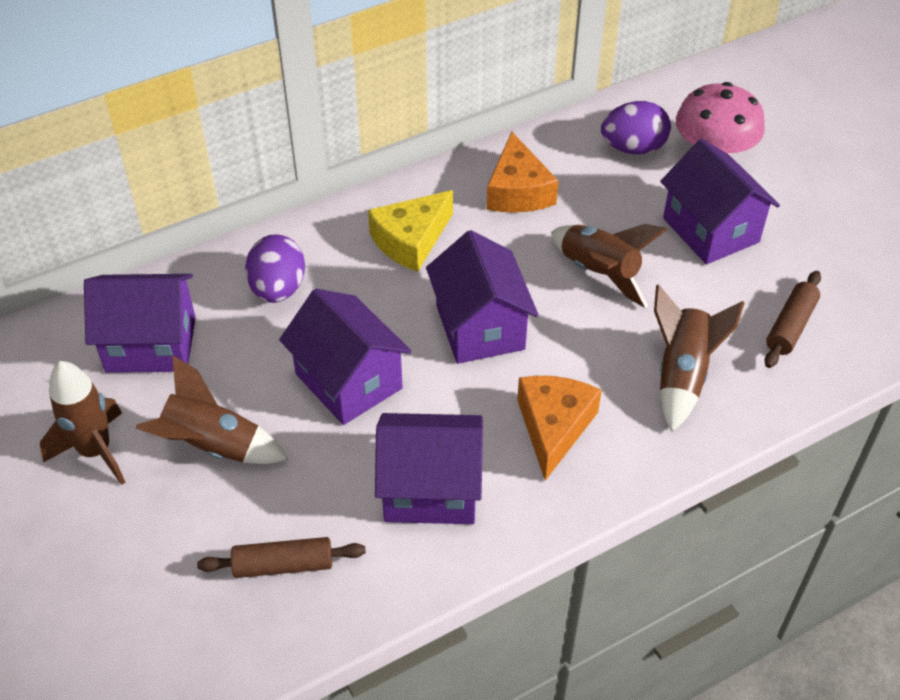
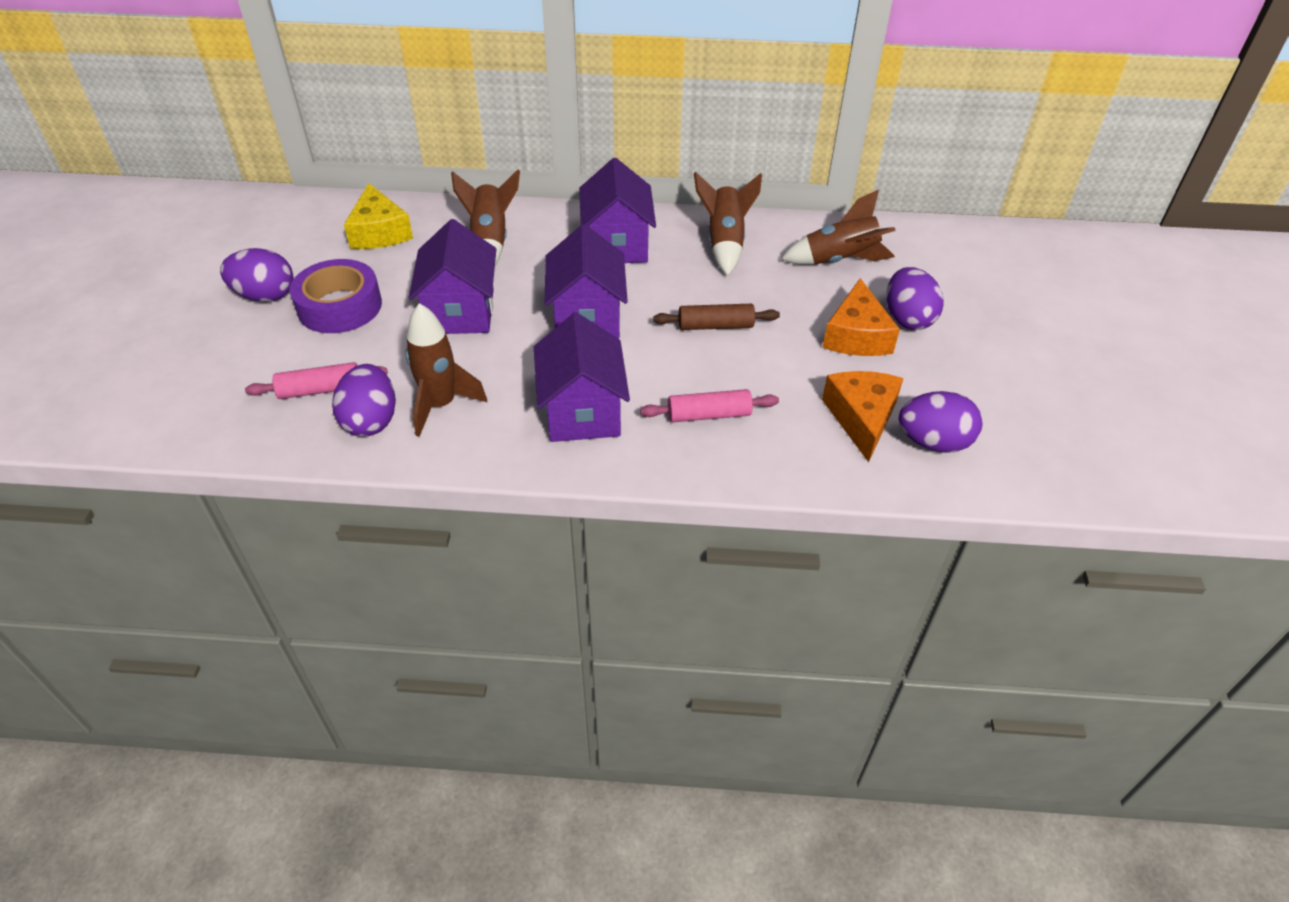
brown rolling pin: [197,537,366,578] [765,271,821,368] = 2 -> [653,304,780,330] = 1
pink mushroom: [676,82,765,155] = 1 -> none = 0
pink rolling pin: none = 0 -> [245,362,388,399] [640,389,779,422] = 2
purple egg: [245,234,305,303] [601,101,671,154] = 2 -> [220,248,294,302] [332,364,396,437] [886,267,944,330] [899,391,982,453] = 4
purple house: [84,274,196,373] [279,289,412,425] [375,413,483,524] [426,230,539,364] [660,139,780,264] = 5 -> [409,219,496,334] [534,312,630,442] [545,224,628,338] [579,158,656,263] = 4
purple tape: none = 0 -> [290,259,382,333] = 1

